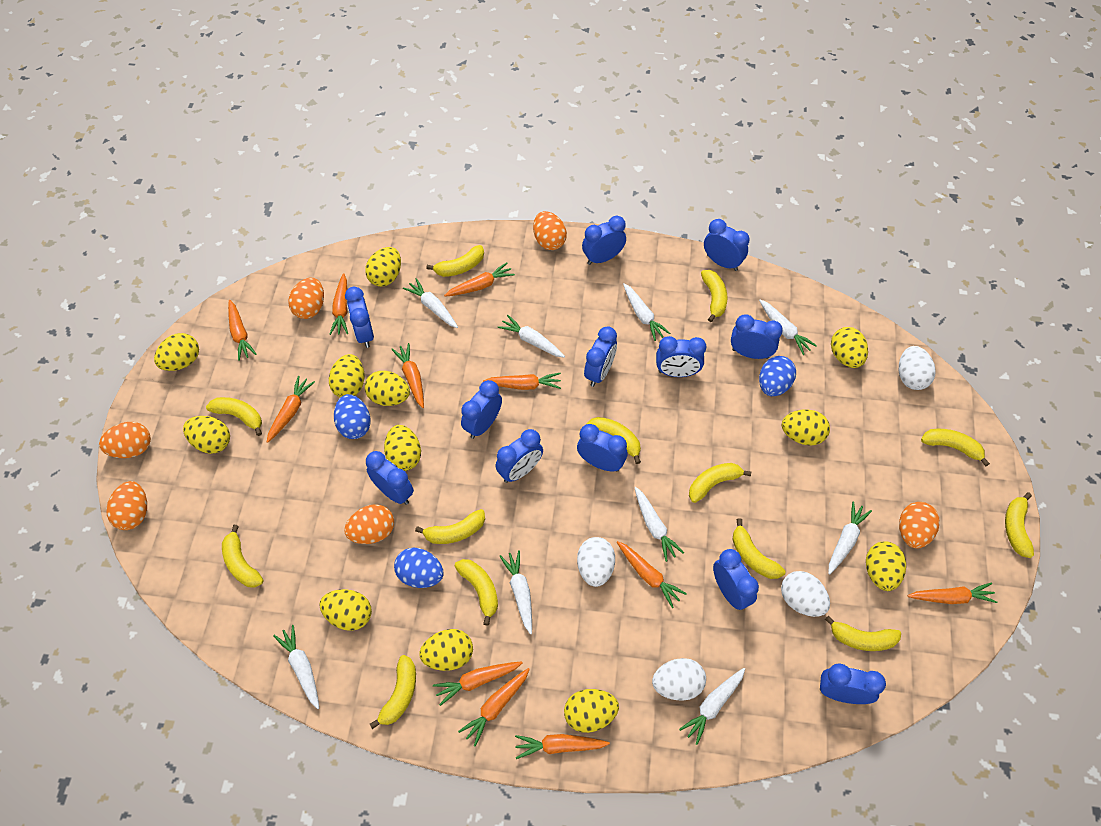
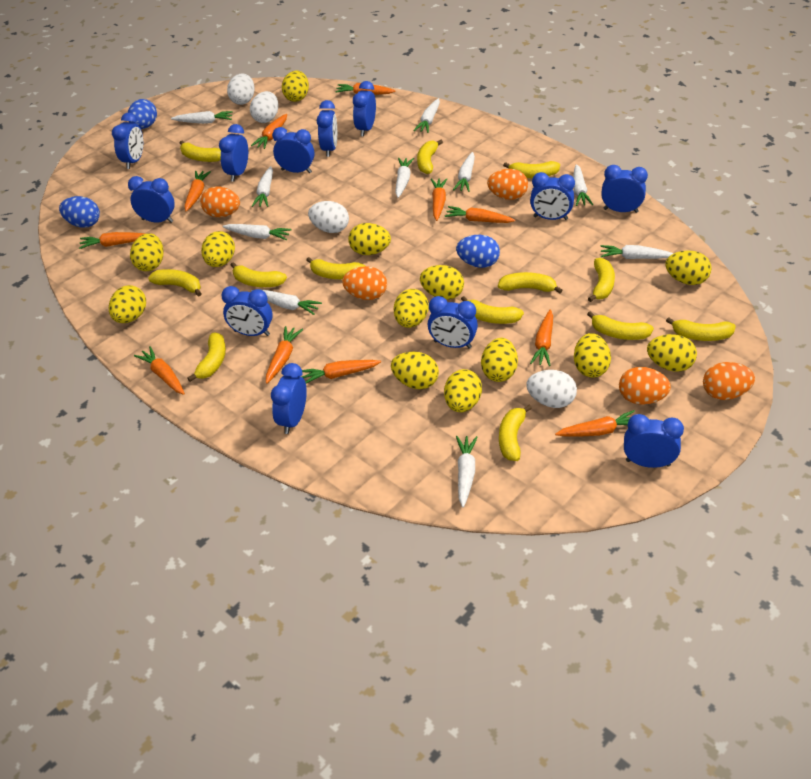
orange egg: [99,422,151,458] [106,481,147,530] [288,278,324,319] [344,504,394,544] [533,211,567,250] [899,502,940,548] = 6 -> [200,186,240,217] [342,266,387,300] [487,169,528,200] [619,367,671,405] [703,362,755,400] = 5
white carrot: [273,625,319,709] [403,278,458,328] [497,315,565,358] [500,550,532,634] [623,283,670,341] [635,487,684,562] [679,668,745,745] [759,299,817,355] [828,501,872,575] = 9 -> [171,111,233,124] [223,224,291,240] [251,289,322,315] [252,166,273,207] [395,158,414,198] [413,98,440,133] [453,152,475,192] [456,436,477,507] [573,164,593,206] [600,245,674,259] = 10
yellow egg: [154,333,199,371] [183,416,230,454] [319,589,372,631] [329,354,364,397] [365,247,401,287] [365,371,410,406] [384,425,421,471] [419,629,473,671] [564,689,619,733] [782,410,830,446] [831,327,868,368] [866,541,906,591] = 12 -> [109,285,146,323] [130,233,164,271] [201,231,235,267] [282,70,309,102] [348,223,391,255] [391,352,439,389] [394,289,429,328] [420,265,464,299] [444,369,482,412] [481,338,518,382] [574,333,611,378] [647,334,697,372] [665,250,712,285] = 13

